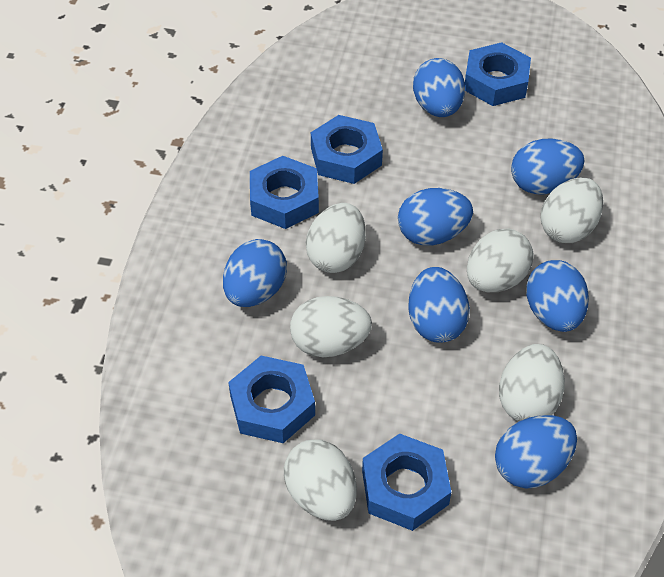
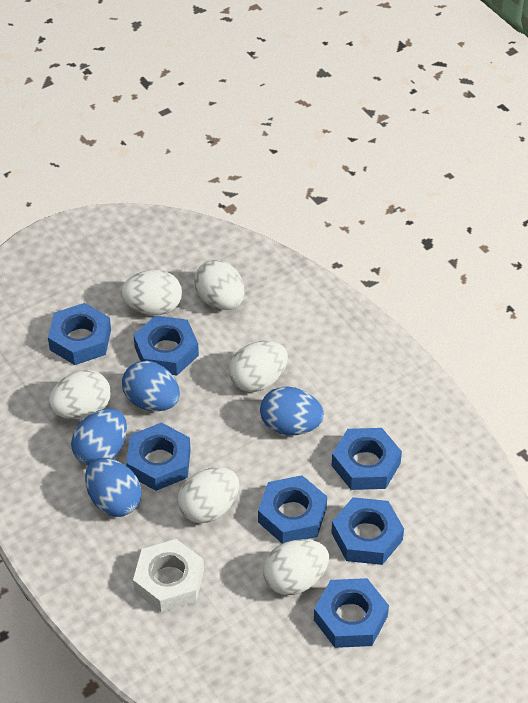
blue egg: [223,239,287,307] [398,188,473,246] [408,267,470,343] [413,58,465,117] [495,415,577,488] [511,138,584,194] [526,260,589,332] = 7 -> [71,408,127,466] [85,458,142,517] [122,361,180,411] [260,386,324,435] = 4
blue nut: [228,356,315,443] [250,156,319,229] [311,115,383,184] [362,433,451,531] [465,42,531,106] = 5 -> [48,303,111,365] [126,422,191,491] [134,316,199,375] [258,475,327,544] [314,578,389,648] [331,497,404,565] [332,428,402,490] = 7
white nut: none = 0 -> [133,539,204,612] = 1

